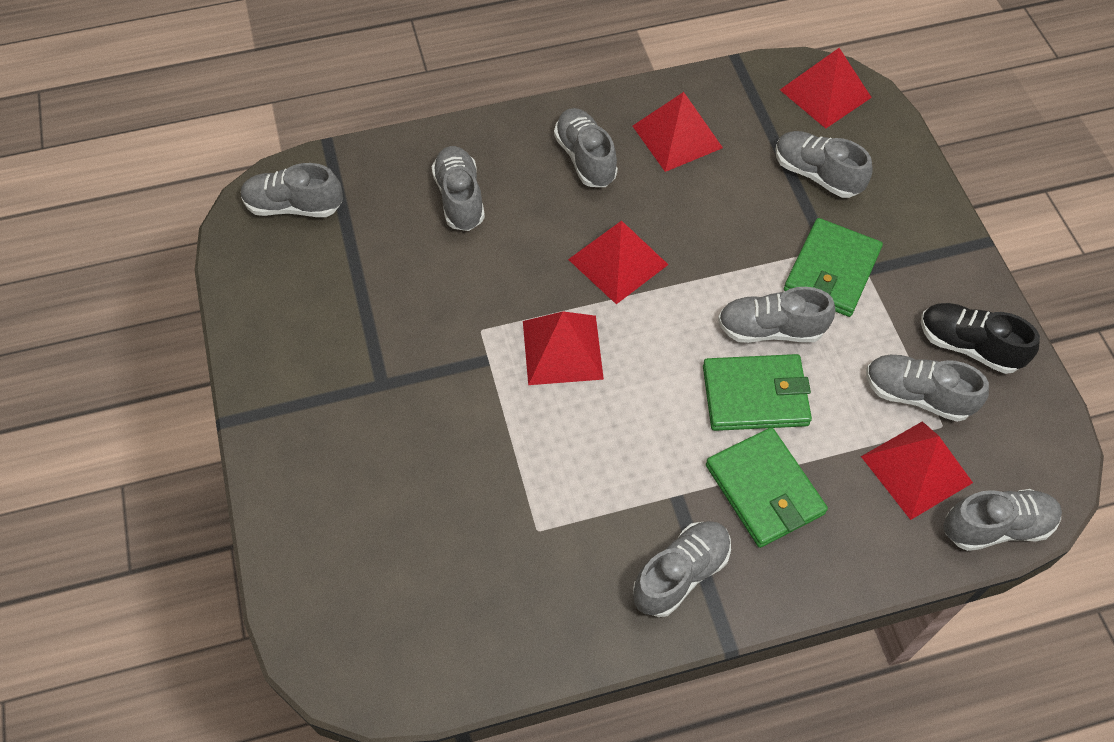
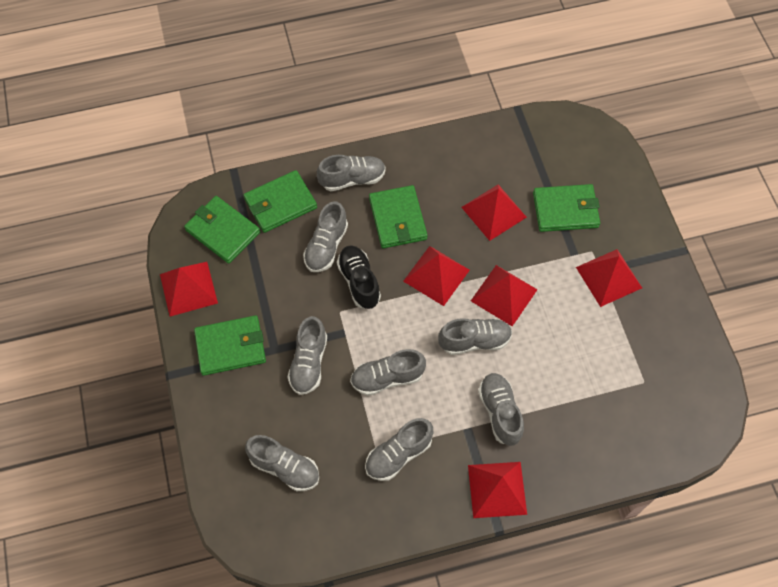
green wallet: [703,354,812,431] [706,427,828,548] [784,218,883,317] = 3 -> [184,196,260,264] [194,315,266,376] [244,170,317,233] [369,185,428,248] [533,184,600,232] = 5
red pyramid: [523,311,604,385] [568,221,668,304] [633,92,723,172] [780,48,872,129] [861,421,973,520] = 5 -> [160,262,218,317] [403,246,470,306] [461,185,527,241] [468,462,527,518] [471,265,538,326] [576,249,642,307] = 6

